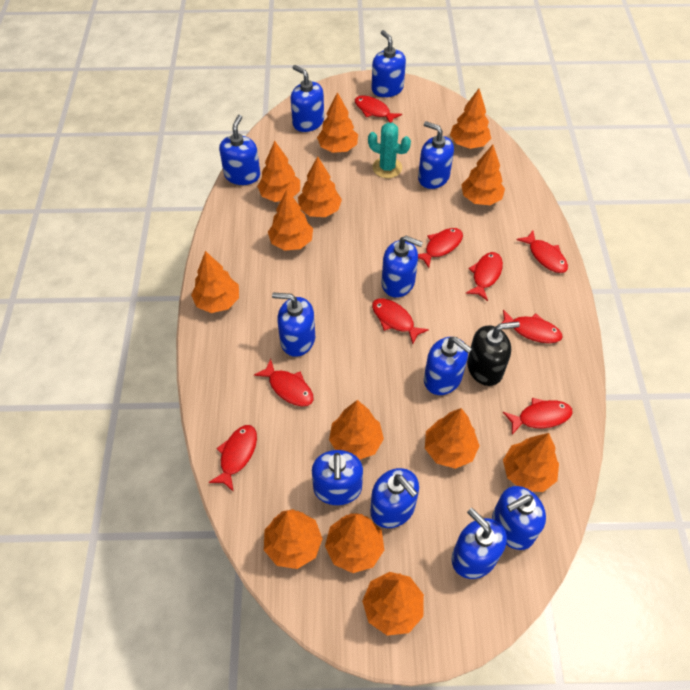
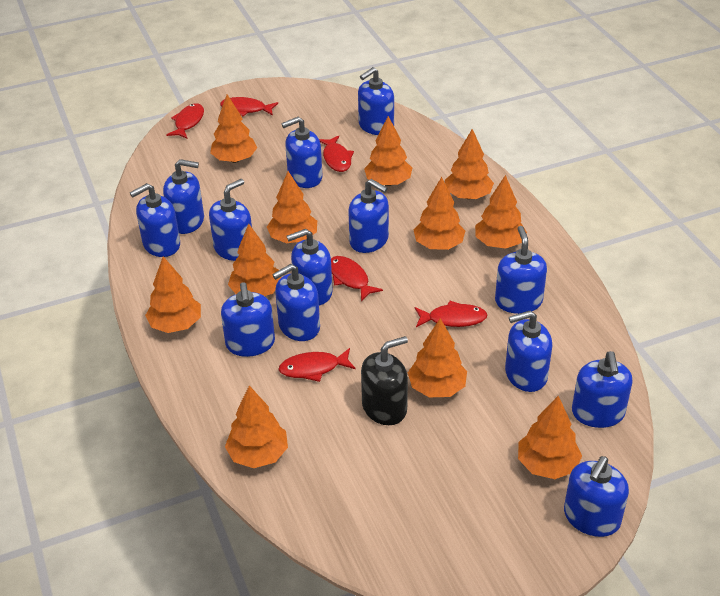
blue soap dispenser: [219,115,260,185] [272,292,315,357] [291,65,324,132] [312,450,363,505] [370,468,419,528] [371,30,406,97] [382,236,423,298] [418,121,454,189] [424,337,472,395] [452,508,507,579] [492,486,546,550] = 11 -> [130,183,180,257] [163,159,204,234] [209,179,252,261] [221,282,275,357] [272,264,320,341] [281,117,323,188] [287,229,333,305] [348,179,389,253] [358,67,394,135] [495,226,547,314] [505,311,552,392] [564,456,629,537] [572,351,633,428] = 13
orange tree: [191,251,239,313] [257,141,300,202] [264,509,323,569] [268,189,313,251] [298,156,342,217] [317,92,358,153] [325,513,384,573] [329,400,384,460] [362,572,424,636] [425,408,480,469] [450,89,491,149] [461,145,505,205] [503,433,559,492] = 13 -> [145,256,201,333] [210,94,257,163] [225,385,288,468] [228,224,281,296] [267,171,317,243] [364,116,412,186] [408,318,467,397] [414,177,465,250] [445,129,494,199] [475,175,527,249] [518,396,582,479] = 11
red fish: [209,425,257,492] [254,359,314,406] [355,95,402,123] [372,298,429,344] [418,228,463,268] [465,252,503,301] [502,310,563,343] [503,398,573,435] [516,230,568,273] = 9 -> [167,103,204,139] [220,97,278,116] [278,348,356,382] [319,136,354,172] [331,256,383,302] [415,301,488,327] = 6
turquoise cactus: [368,122,411,178] = 1 -> none = 0

